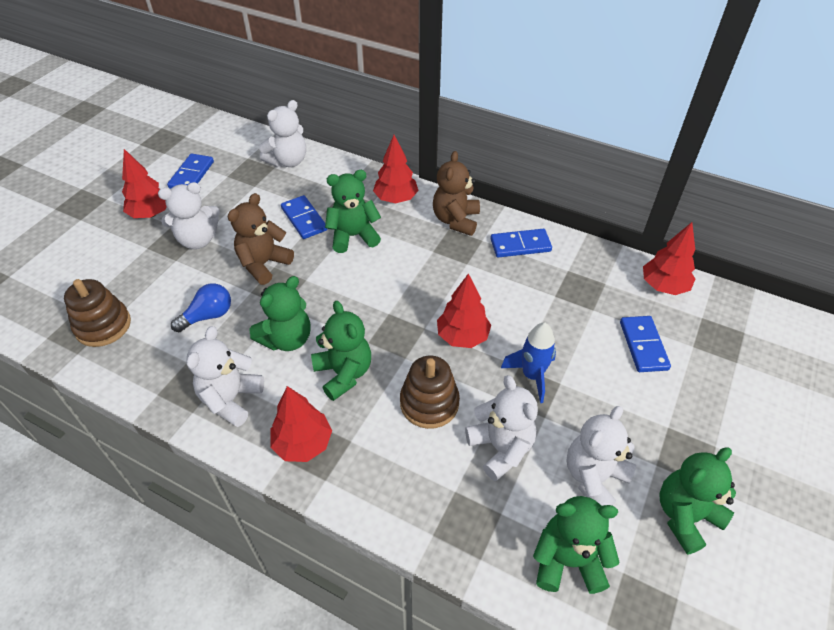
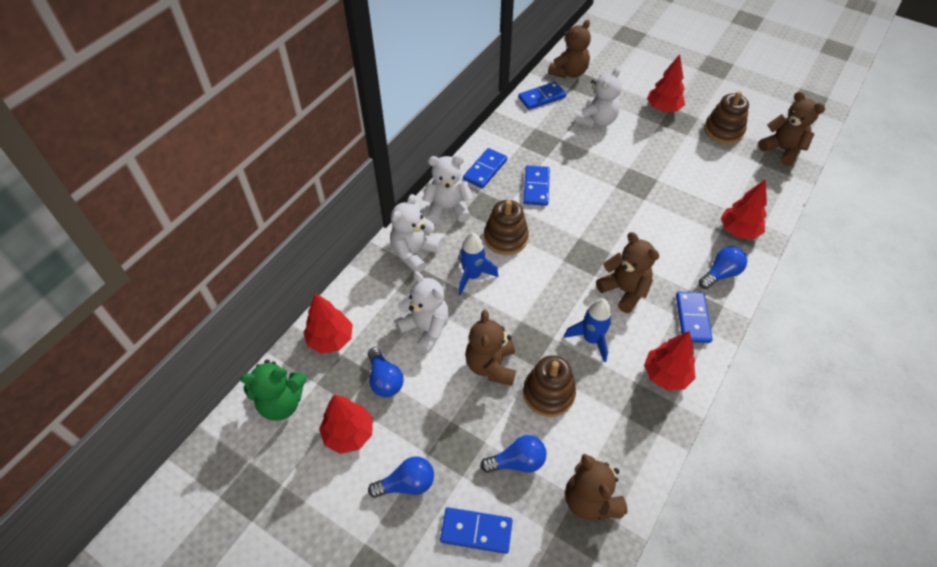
blue domino: [167,154,214,189] [281,195,327,239] [490,229,552,258] [620,316,671,372] = 4 -> [440,507,513,554] [463,148,507,188] [518,82,566,110] [523,166,550,206] [676,292,713,343] = 5
blue light bulb: [171,283,231,332] = 1 -> [368,347,403,397] [368,457,434,498] [480,435,547,473] [699,246,747,289] = 4
blue rocket: [501,323,556,403] = 1 -> [459,233,498,295] [564,298,612,362] = 2
brown stacking toy: [64,279,131,347] [400,356,460,429] = 2 -> [484,200,529,255] [523,355,576,417] [704,91,749,144] = 3
brown teddy bear: [228,193,294,285] [433,151,480,236] = 2 -> [465,310,516,386] [548,20,591,78] [565,454,627,520] [596,232,659,313] [758,91,825,166] = 5
green teddy bear: [250,276,311,351] [311,301,371,401] [325,170,381,253] [533,496,620,594] [660,447,736,555] = 5 -> [240,359,307,421] = 1
white teddy bear: [158,182,220,249] [186,326,264,427] [259,100,306,167] [465,375,538,481] [567,406,636,506] = 5 -> [390,194,441,273] [395,271,449,353] [423,155,473,224] [575,67,622,128] = 4

